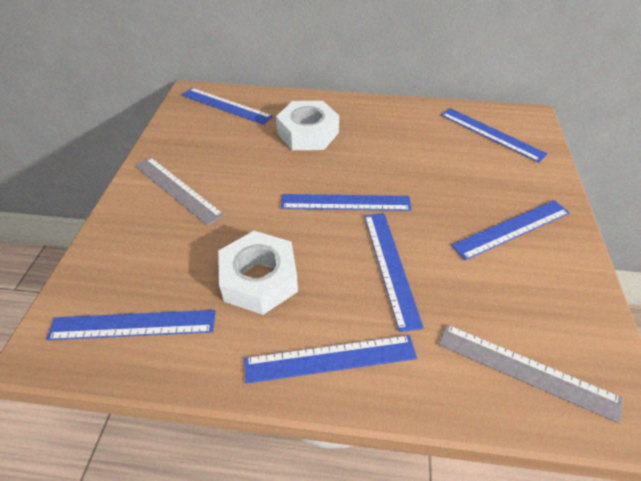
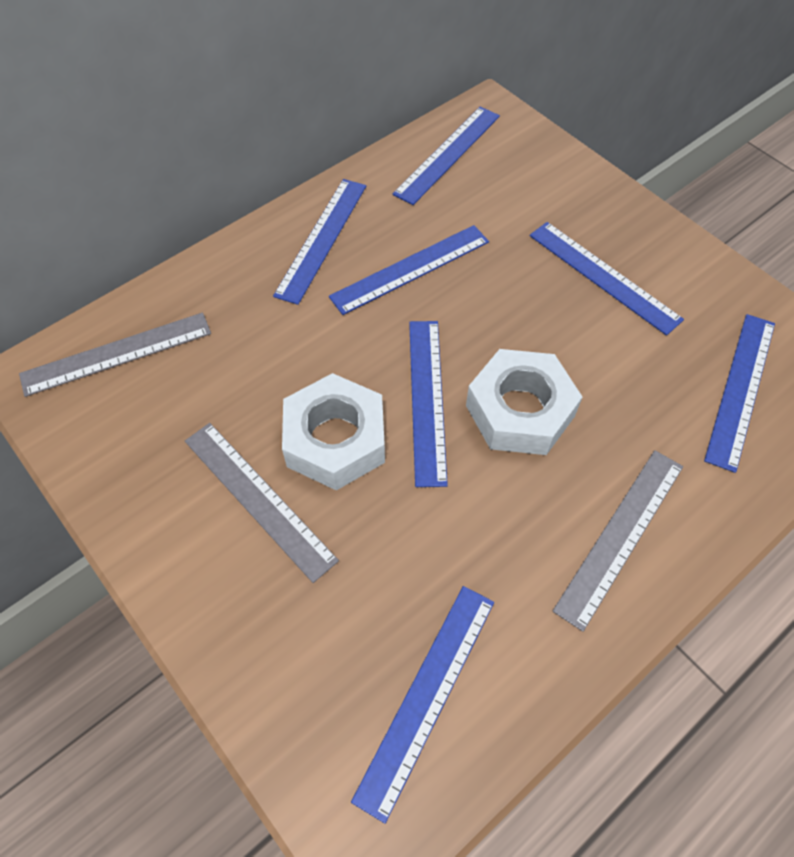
grey ruler: [135,157,224,226] [439,324,623,424] = 2 -> [19,313,211,397] [185,423,339,583] [553,450,683,632] = 3

